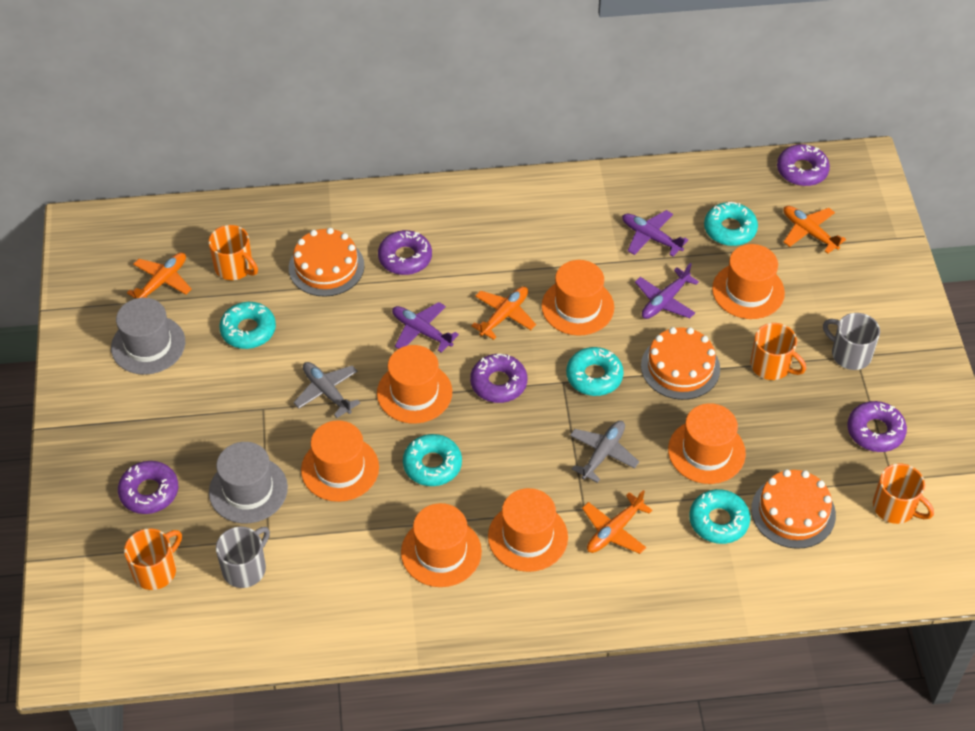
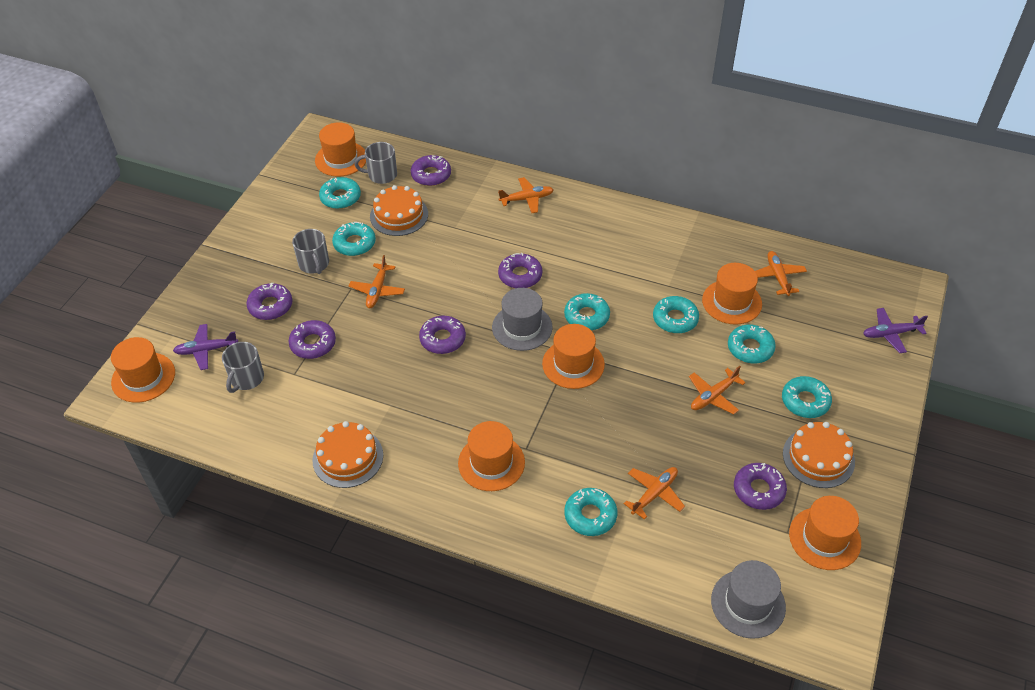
grey mug: [216,526,270,588] [823,313,880,370] = 2 -> [222,342,264,393] [292,229,329,274] [354,142,397,184] = 3
grey plane: [293,362,360,418] [570,421,639,483] = 2 -> none = 0
orange hat: [301,420,379,502] [377,345,452,424] [401,503,482,587] [488,488,568,572] [542,260,614,336] [668,403,746,484] [712,244,785,319] = 7 -> [111,337,175,403] [315,122,366,177] [458,421,525,491] [542,324,605,389] [702,263,762,325] [789,496,861,570] = 6
orange mug: [124,528,182,590] [209,225,258,280] [751,323,806,380] [873,463,934,524] = 4 -> none = 0
orange plane: [127,253,192,299] [471,286,536,340] [582,490,652,554] [784,206,846,254] = 4 -> [349,255,405,308] [498,177,554,213] [624,467,685,520] [689,366,746,415] [755,251,807,296] = 5
purple donut: [118,461,178,514] [378,230,432,275] [470,354,527,403] [777,144,830,186] [847,401,907,452] = 5 -> [246,283,292,320] [289,320,336,359] [411,155,451,186] [419,316,466,354] [498,253,542,288] [734,463,787,510] = 6
purple plane: [392,302,459,353] [622,210,688,256] [635,263,699,319] = 3 -> [173,324,238,370] [863,308,928,353] = 2
turquoise donut: [219,302,276,349] [403,434,462,486] [566,347,624,396] [689,489,750,544] [704,202,758,246] = 5 -> [319,177,361,209] [332,222,376,256] [564,293,610,331] [564,488,617,536] [653,296,699,333] [728,325,776,363] [782,376,832,418] = 7

